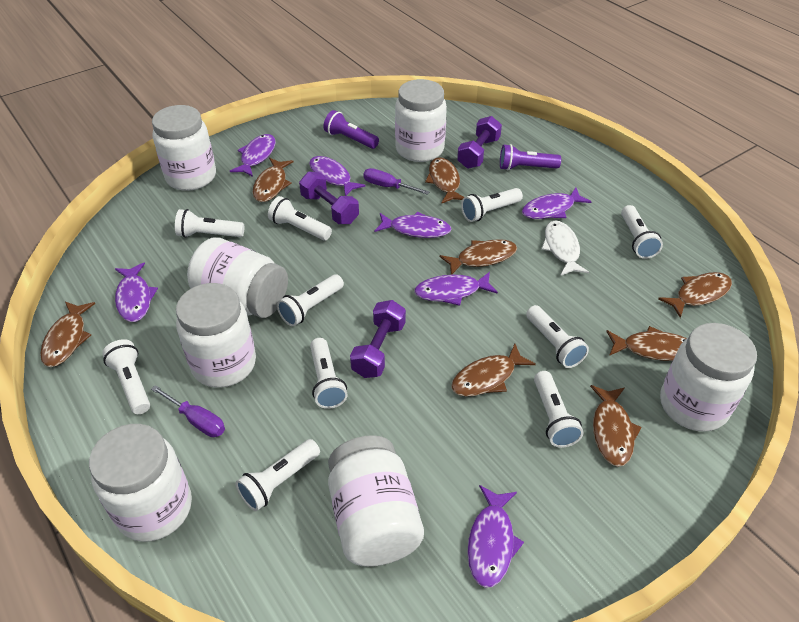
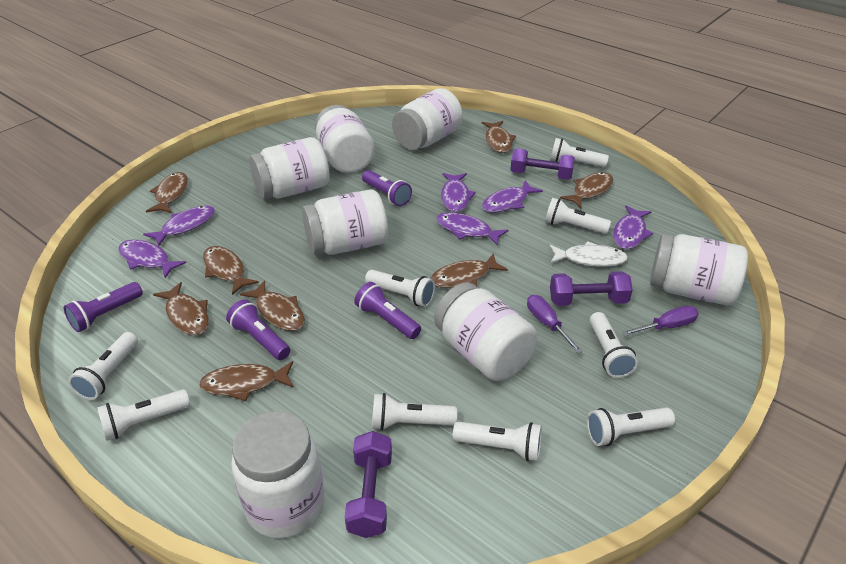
purple fish: [115,262,158,322] [230,134,276,177] [309,156,366,196] [375,212,452,238] [414,272,498,306] [467,485,524,588] [522,187,591,219] = 7 -> [118,239,186,278] [143,206,215,246] [436,212,509,246] [441,173,476,212] [482,180,543,213] [613,205,653,249] = 6
purple flashlight: [323,110,379,149] [500,144,561,170] = 2 -> [64,282,143,332] [226,299,290,360] [354,282,421,339] [362,170,412,206] = 4
white flashlight: [102,339,150,414] [175,209,244,238] [235,439,320,511] [268,196,332,240] [277,274,344,326] [310,338,348,409] [461,188,523,222] [526,305,589,368] [534,371,583,448] [621,205,663,259] = 10 -> [68,332,138,400] [97,389,190,441] [365,270,435,307] [372,393,457,431] [453,421,542,461] [545,198,611,234] [550,138,609,167] [587,408,675,446] [589,312,638,378] = 9

